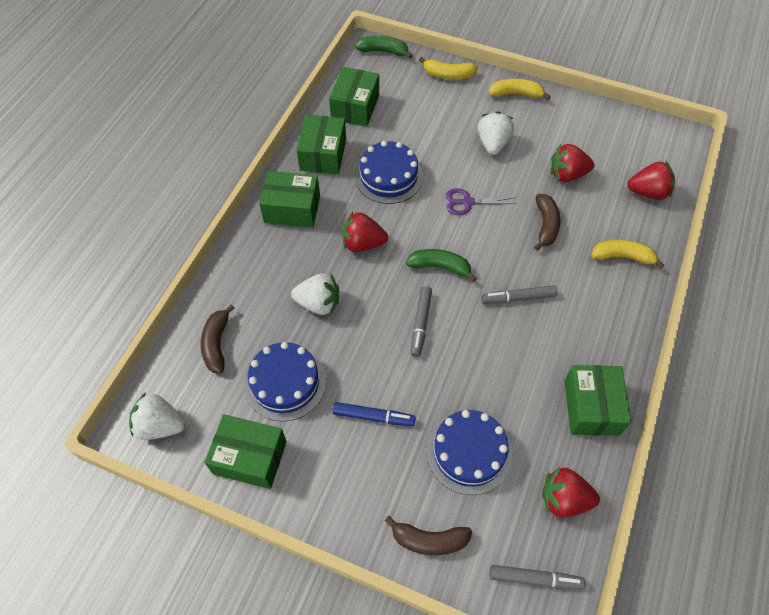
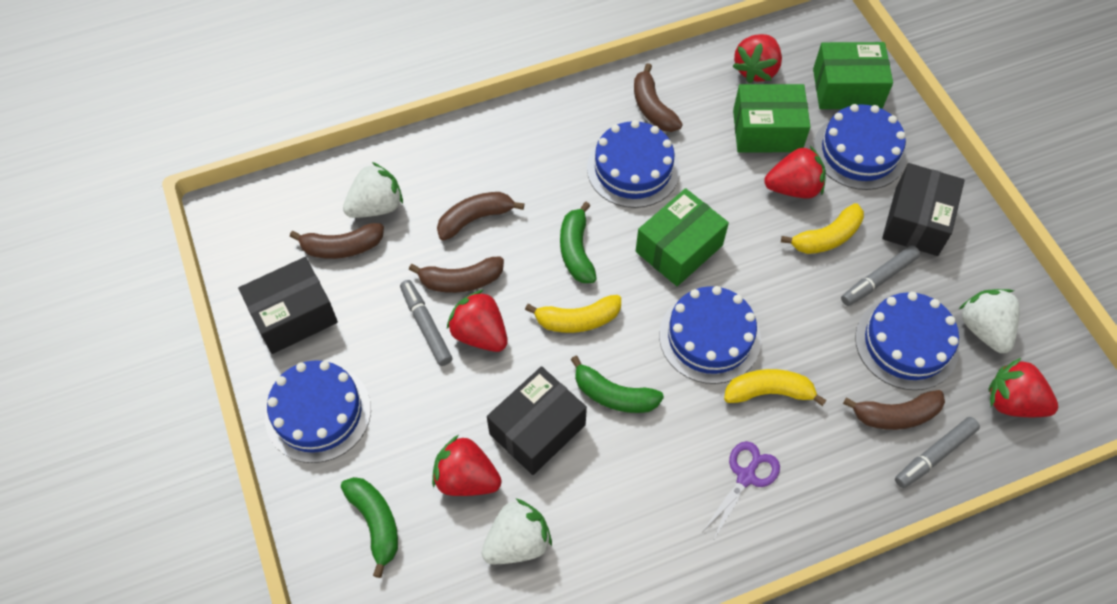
black box: none = 0 -> [238,257,338,354] [487,366,587,475] [882,163,965,256] = 3
blue cake: [245,342,326,421] [355,141,423,204] [426,410,512,495] = 3 -> [265,360,371,463] [587,120,680,208] [659,286,761,384] [813,104,907,190] [855,292,959,390] = 5
blue marker: [332,402,416,426] = 1 -> none = 0
brown banana: [201,305,234,373] [385,516,472,555] [534,194,560,251] = 3 -> [290,223,384,259] [409,257,504,293] [437,192,524,241] [634,63,683,132] [843,390,945,430] = 5
green banana: [355,36,413,59] [406,249,477,282] = 2 -> [341,477,398,578] [560,202,597,283] [570,356,664,413] = 3
green box: [204,414,287,489] [259,171,320,228] [296,115,346,175] [329,67,379,127] [564,365,631,436] = 5 -> [636,188,729,286] [733,84,810,152] [813,42,893,109] = 3
red strawberry: [342,212,388,252] [542,467,600,518] [551,144,594,182] [627,161,675,200] = 4 -> [432,435,502,496] [447,290,508,352] [732,34,782,83] [764,146,826,199] [988,358,1058,417] = 5

